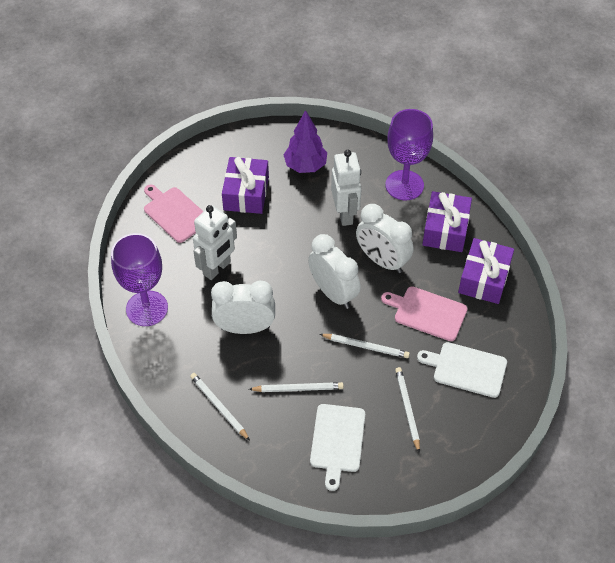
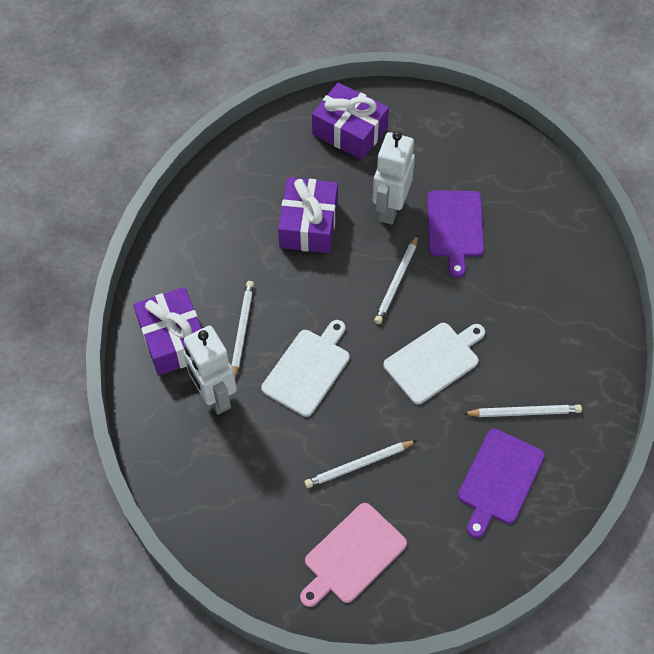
pink cutting board: [144,185,204,243] [381,286,468,341] = 2 -> [300,503,407,607] = 1
purple cutting board: none = 0 -> [427,190,484,278] [458,429,545,538] = 2
purple goblet: [111,233,168,326] [385,109,433,200] = 2 -> none = 0
purple tree: [283,110,327,173] = 1 -> none = 0
white clock: [211,280,275,334] [308,234,361,309] [356,204,414,273] = 3 -> none = 0

